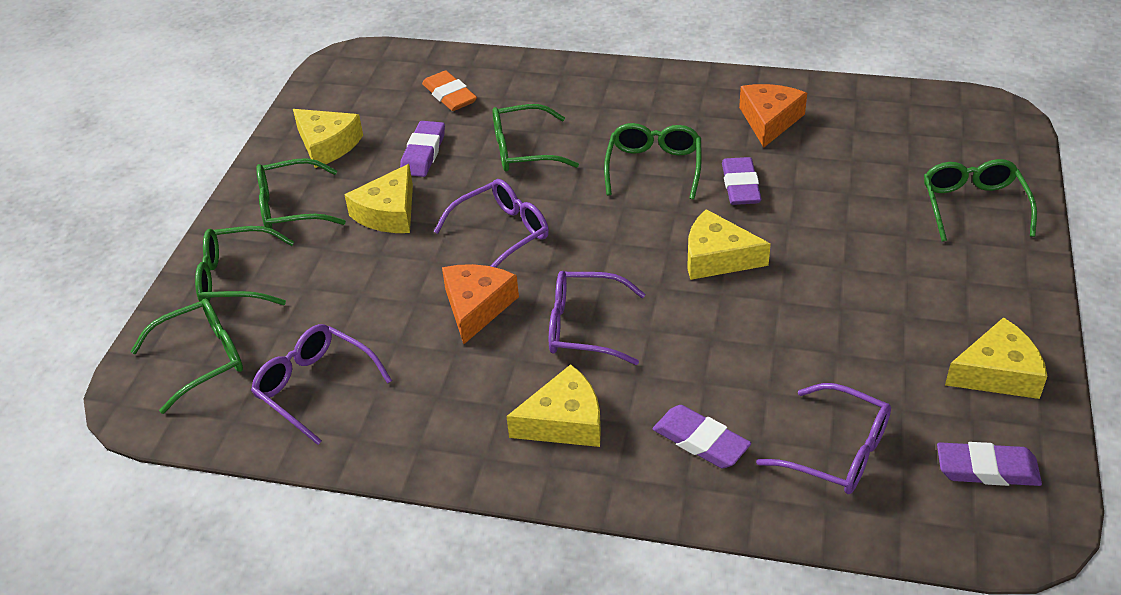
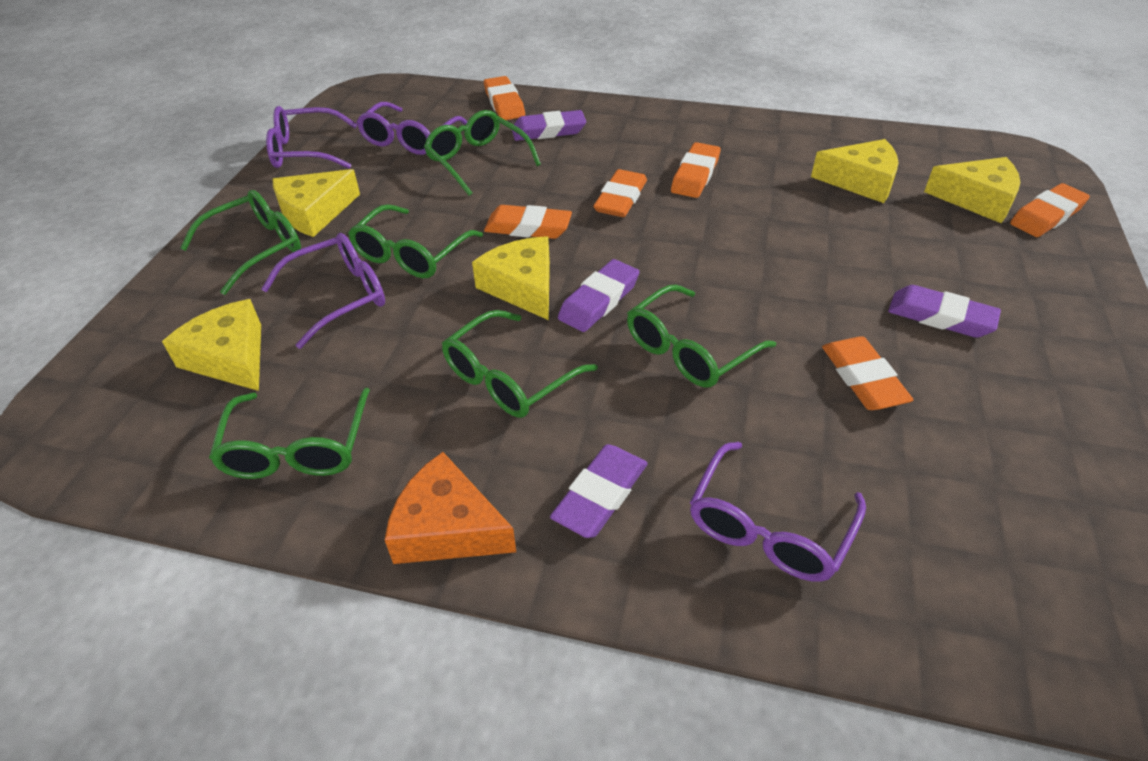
orange cheese: [442,264,519,344] [739,84,807,148] = 2 -> [385,452,516,564] = 1
orange eraser: [422,70,477,111] = 1 -> [484,76,525,120] [484,205,572,239] [593,169,647,217] [671,142,721,198] [822,336,914,410] [1010,183,1090,237] = 6

